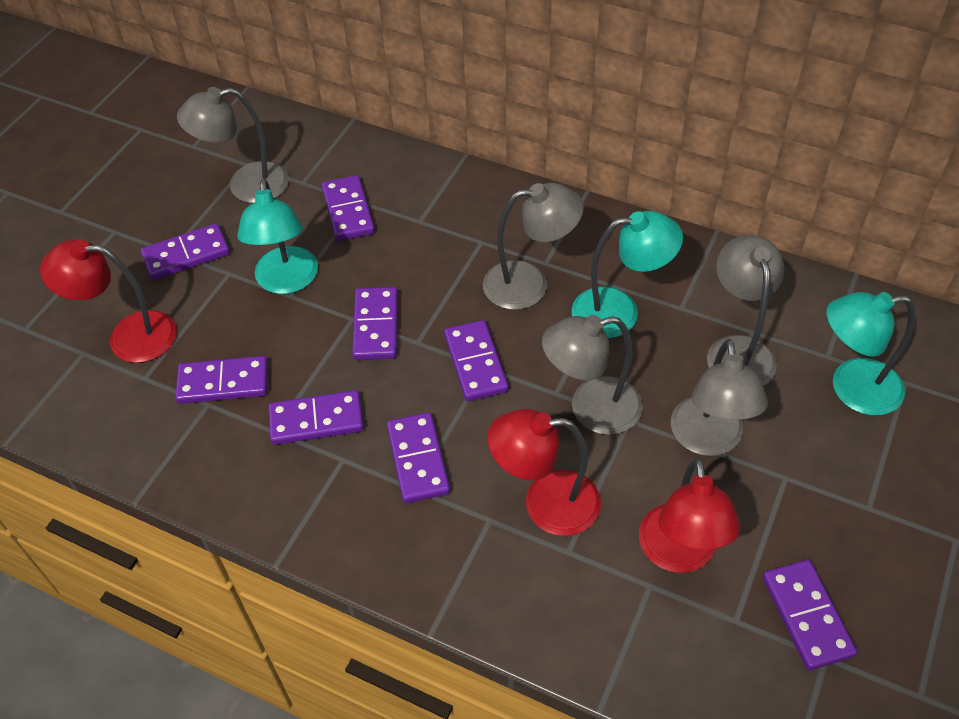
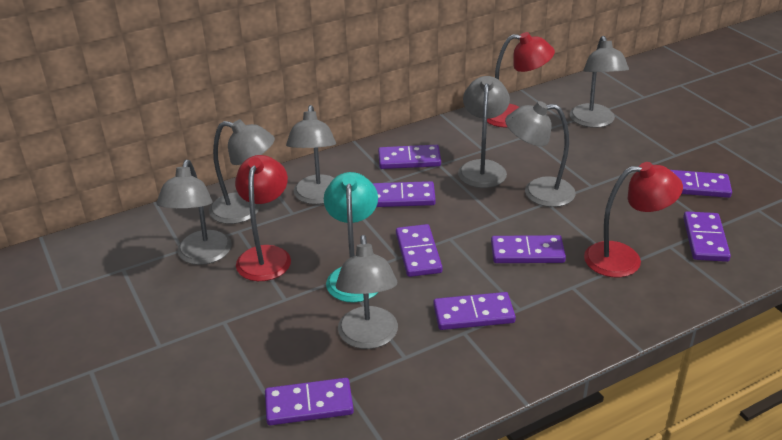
grey lamp: [177,87,289,203] [483,183,584,310] [542,315,643,435] [671,339,768,456] [707,235,784,386] = 5 -> [157,160,232,265] [209,120,275,224] [286,105,336,205] [336,235,398,349] [458,76,510,188] [505,101,576,207] [570,36,629,128] = 7
turquoise lamp: [237,179,318,294] [572,211,683,338] [827,292,915,415] = 3 -> [324,172,378,303] = 1

